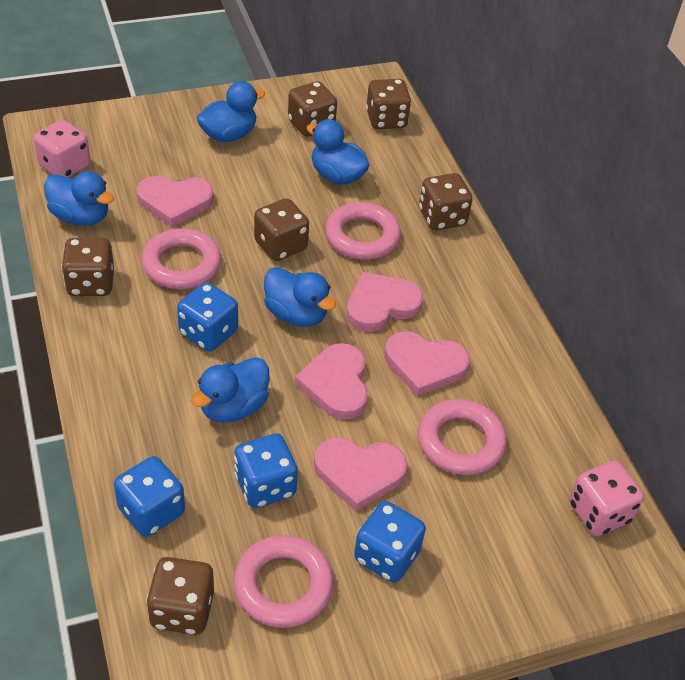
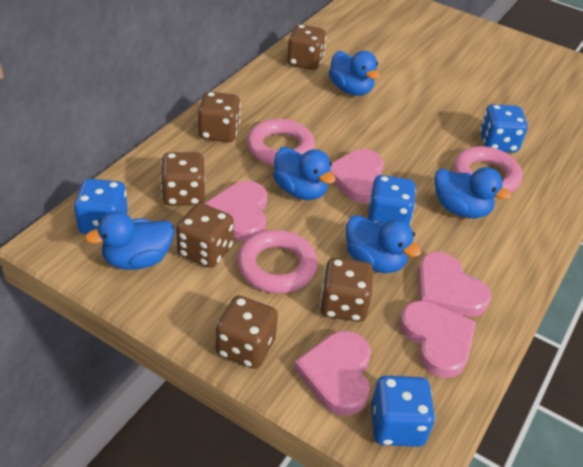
pink dice: [33,120,90,178] [569,461,644,536] = 2 -> none = 0
pink ring: [142,228,221,289] [234,535,334,628] [325,202,401,260] [418,399,507,475] = 4 -> [237,230,318,293] [247,119,315,166] [454,146,522,193] = 3

